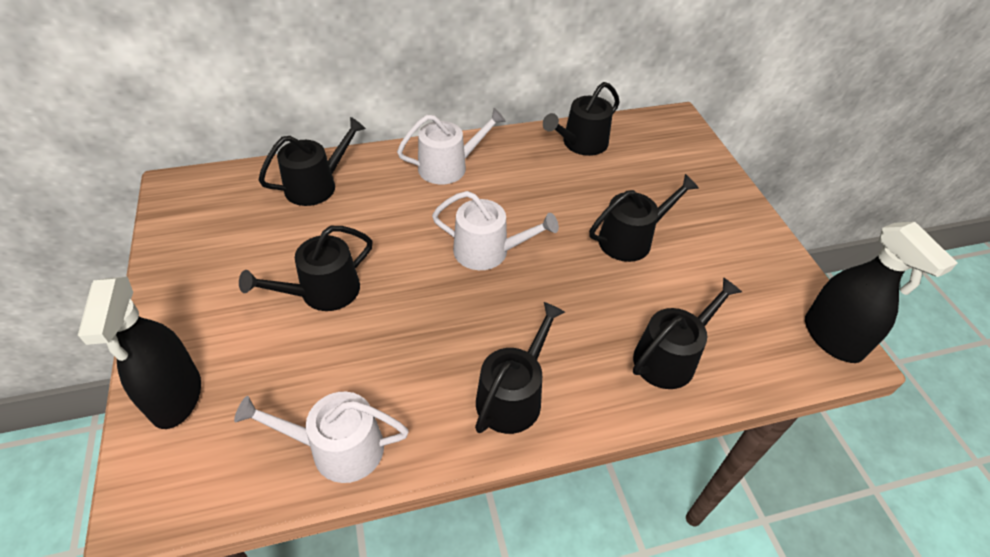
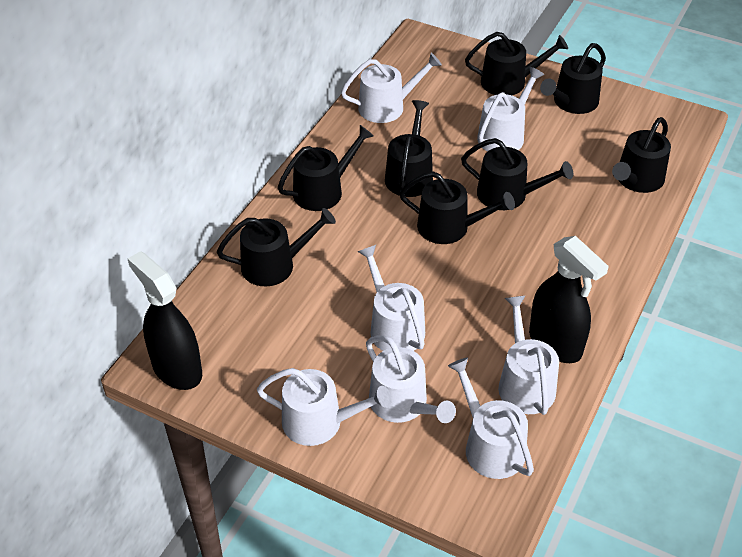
black watering can: [239,226,373,311] [259,117,366,206] [475,302,565,434] [543,82,620,156] [589,174,699,262] [633,277,742,389] = 6 -> [217,208,336,286] [278,125,373,211] [385,100,433,197] [399,171,515,244] [461,138,573,210] [465,32,568,95] [540,43,606,114] [612,117,671,193] = 8
white watering can: [234,392,409,483] [397,108,506,184] [432,191,559,270] = 3 -> [257,368,392,446] [341,53,442,123] [357,245,425,351] [366,335,456,423] [448,357,534,479] [477,67,544,151] [498,296,559,415] = 7

